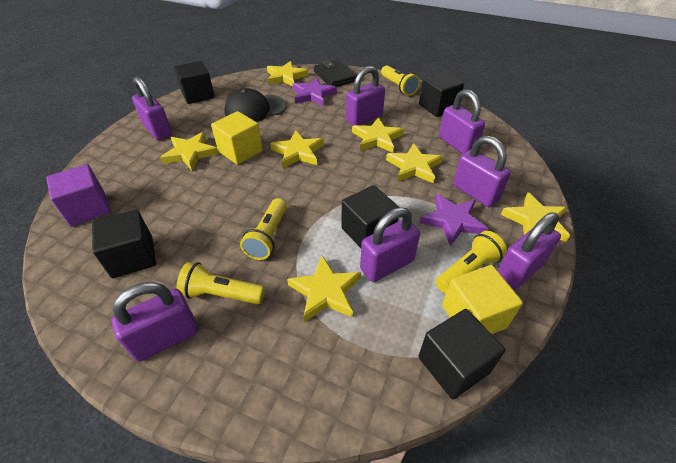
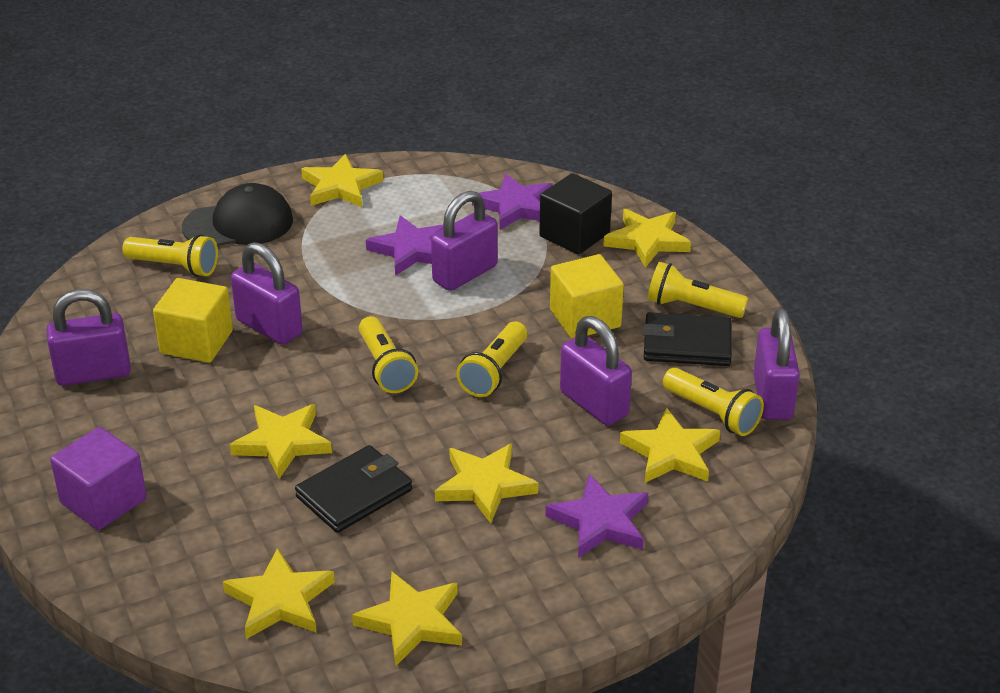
black cube: [92,210,156,278] [174,61,215,104] [341,185,399,248] [418,309,505,399] [419,71,464,117] = 5 -> [539,173,612,255] = 1
black wallet: [314,60,357,87] = 1 -> [295,445,412,533] [643,312,732,366] = 2
purple padlock: [112,282,198,362] [132,76,172,140] [346,66,385,126] [360,207,420,282] [439,89,485,154] [453,136,511,207] [498,212,561,289] = 7 -> [47,289,131,386] [231,242,303,345] [431,191,498,291] [560,316,632,426] [753,308,800,420] = 5
purple star: [293,77,337,106] [420,194,488,246] = 2 -> [366,215,443,276] [472,173,553,230] [545,474,648,558] = 3
yellow flashlight: [177,262,265,304] [240,198,287,260] [381,65,420,96] [435,231,507,293] = 4 -> [122,234,218,277] [359,316,418,393] [456,322,527,397] [648,262,748,318] [663,368,764,436] = 5

